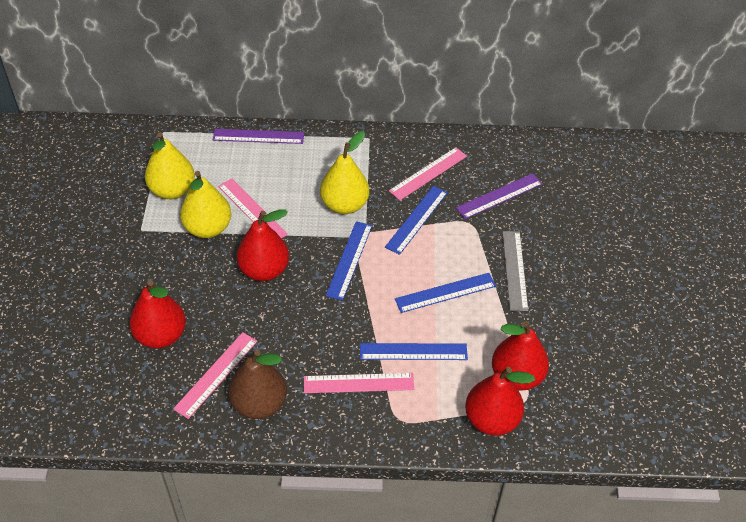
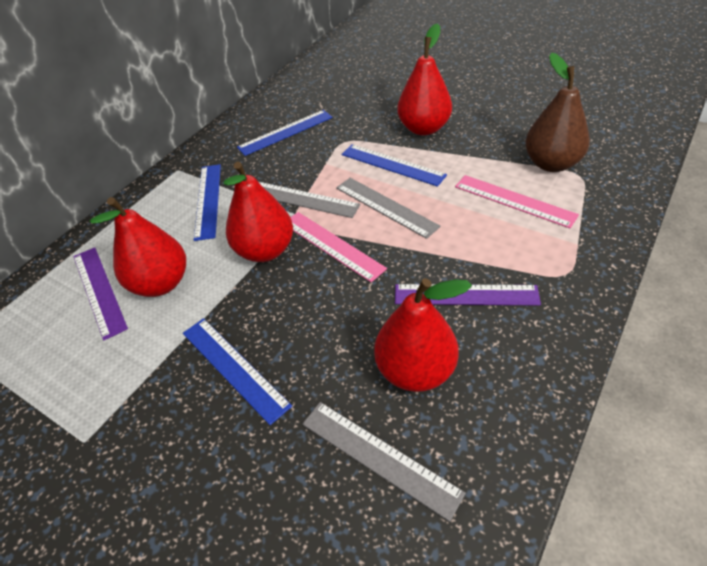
grey ruler: [503,231,528,311] = 1 -> [259,182,361,218] [302,402,466,522] [336,178,441,239] = 3
pink ruler: [173,332,258,419] [218,178,288,238] [304,373,414,393] [389,147,467,200] = 4 -> [291,212,387,282] [455,175,579,228] = 2
yellow pear: [145,132,195,199] [180,171,231,238] [320,131,369,214] = 3 -> none = 0

